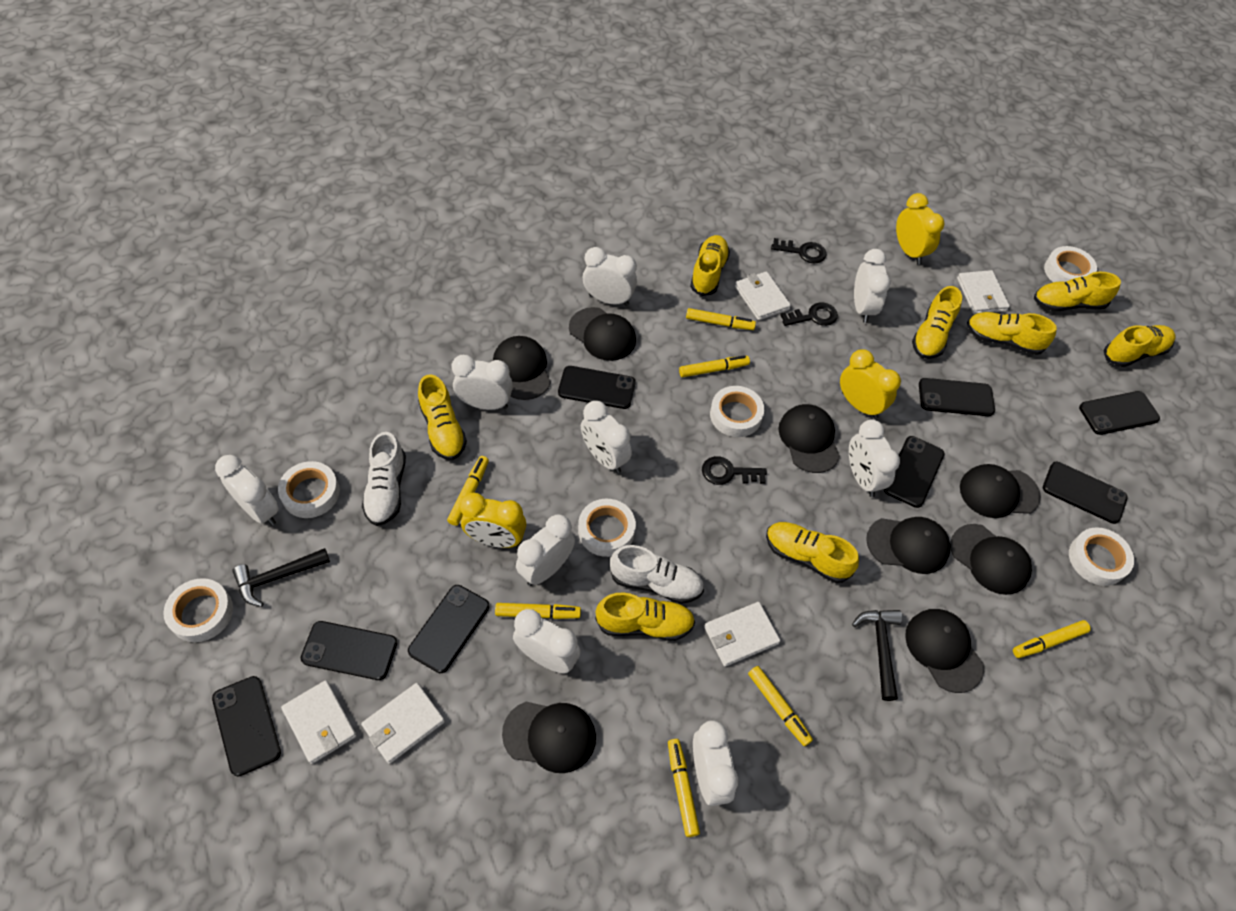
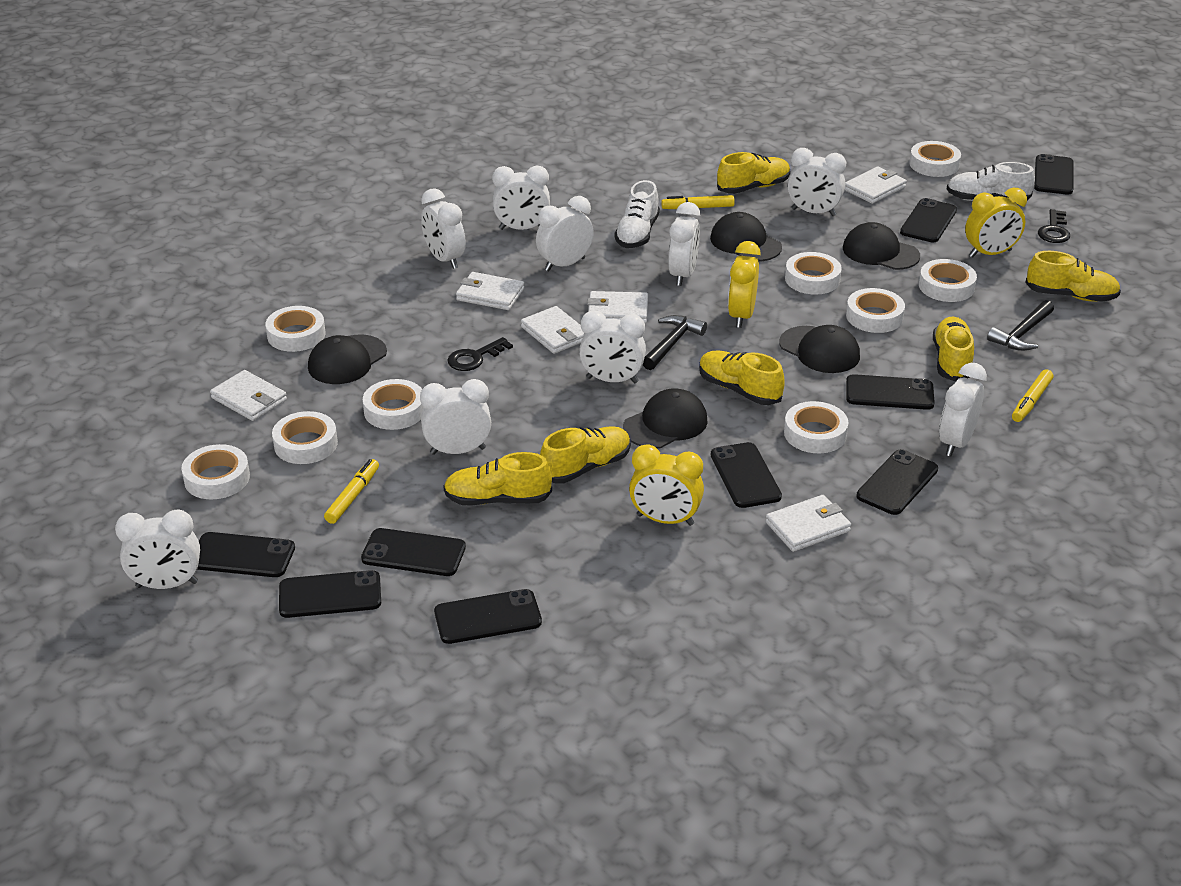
black cap: [493,336,551,400] [502,702,596,773] [569,307,636,361] [778,404,840,473] [866,517,950,574] [905,609,984,693] [950,524,1032,595] [960,464,1041,518] = 8 -> [308,335,387,384] [623,389,708,449] [710,212,782,262] [780,325,860,373] [843,222,920,270] = 5
black key: [702,456,767,485] [771,238,827,263] [780,302,838,326] = 3 -> [447,337,513,371] [1038,209,1070,243] = 2
black phone: [212,676,281,777] [301,621,397,680] [408,585,489,673] [558,366,636,409] [884,436,945,508] [919,378,995,416] [1043,462,1128,524] [1079,391,1160,435] = 8 -> [197,532,295,577] [279,570,381,618] [361,528,466,576] [434,589,542,644] [711,442,782,508] [846,374,935,410] [856,449,938,515] [900,198,957,242] [1034,154,1074,195] = 9
white tape: [163,578,233,642] [278,461,340,518] [578,499,636,557] [710,386,764,437] [1044,246,1097,282] [1069,527,1134,586] = 6 -> [181,444,250,499] [265,306,325,352] [272,411,338,464] [363,379,423,430] [784,401,849,453] [785,252,842,295] [846,288,905,333] [909,141,961,177] [919,259,977,302] = 9
white wallet: [281,680,357,764] [361,683,445,764] [704,602,780,667] [735,271,791,321] [957,270,1010,314] = 5 -> [210,370,287,421] [456,272,524,310] [521,306,584,354] [587,291,648,323] [766,495,851,552] [845,167,907,204] = 6
yellow marker: [447,456,489,526] [495,603,581,619] [668,739,700,837] [679,355,750,377] [686,308,756,330] [748,666,813,746] [1013,620,1091,658] = 7 -> [324,459,379,524] [661,195,735,209] [1012,369,1053,422] = 3
yellow shoe: [418,374,467,460] [595,592,695,641] [690,235,730,296] [766,522,859,583] [912,286,962,359] [967,312,1057,355] [1034,272,1121,311] [1104,325,1175,367] = 8 -> [443,452,552,505] [540,426,631,484] [699,351,785,405] [717,152,790,194] [933,317,974,382] [1025,251,1121,302] = 6

